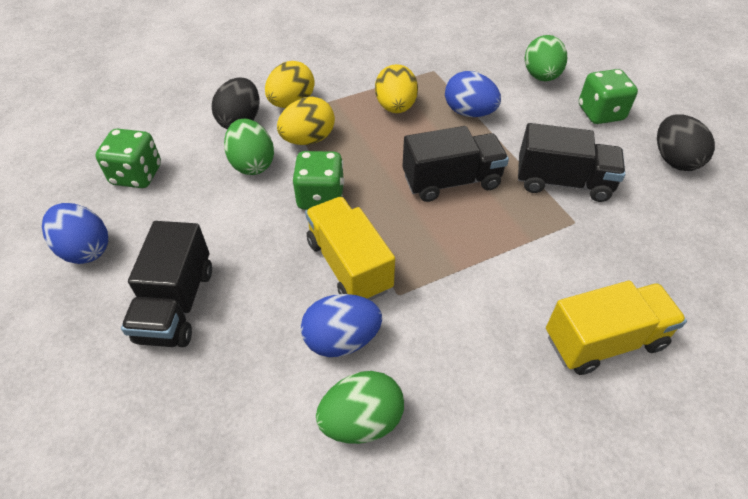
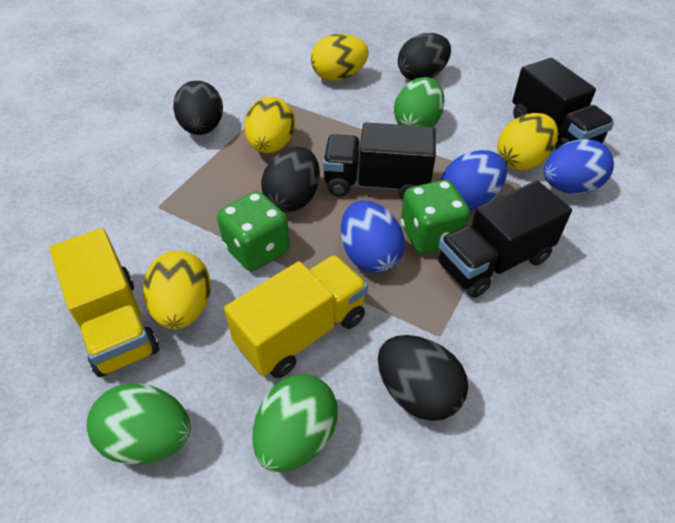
black egg: [212,77,259,129] [657,114,715,171] = 2 -> [173,81,223,135] [261,147,320,212] [378,335,468,421] [398,33,451,81] = 4
green dice: [96,129,161,188] [292,151,344,210] [579,69,638,124] = 3 -> [217,191,290,271] [401,180,470,254] = 2
yellow egg: [265,61,315,108] [277,97,335,145] [375,64,418,113] = 3 -> [143,251,211,329] [244,97,295,153] [311,34,369,81] [497,113,558,170] = 4

